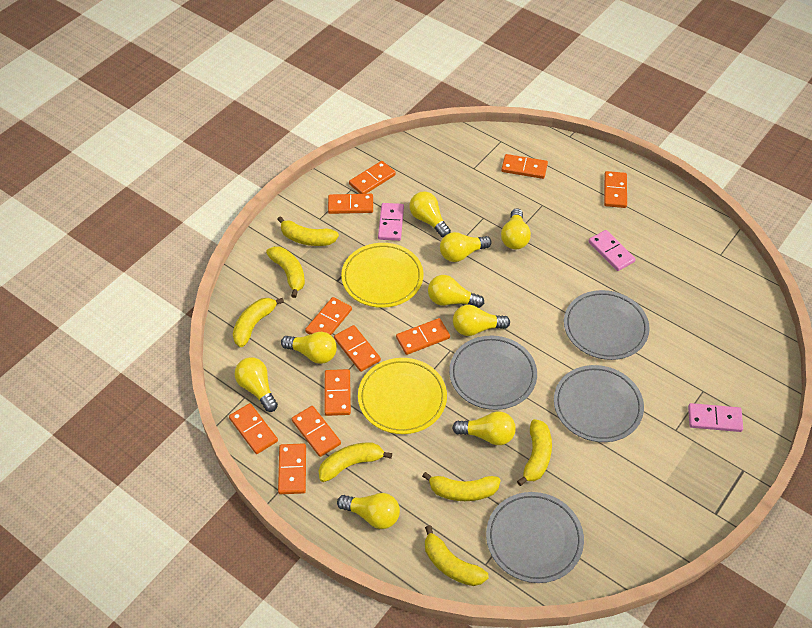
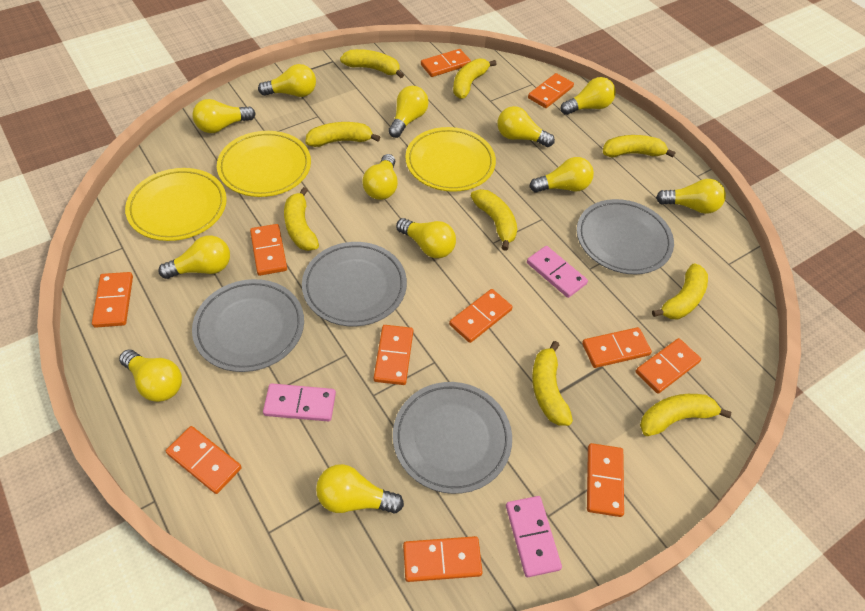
yellow banana: [233,298,284,347] [266,246,305,298] [277,216,339,246] [319,442,392,482] [422,472,501,501] [425,525,488,586] [517,419,552,486] = 7 -> [284,187,319,251] [305,122,380,147] [340,49,404,78] [453,58,496,99] [471,189,517,251] [532,341,573,426] [603,135,676,158] [640,394,731,436] [652,264,708,319] = 9
yellow light bulb: [234,357,278,412] [281,332,337,364] [337,493,400,529] [409,191,451,238] [428,275,484,308] [440,232,492,262] [452,411,516,445] [453,305,510,336] [501,208,531,249] = 9 -> [119,349,182,402] [158,235,230,279] [192,99,256,133] [258,64,316,97] [316,464,404,514] [362,154,398,200] [388,86,429,138] [396,218,456,258] [497,106,555,147] [529,157,594,193] [561,77,616,115] [656,179,726,214] = 12
yellow plate: [341,243,423,308] [358,358,447,434] = 2 -> [125,168,227,241] [217,131,311,197] [405,127,496,192] = 3

